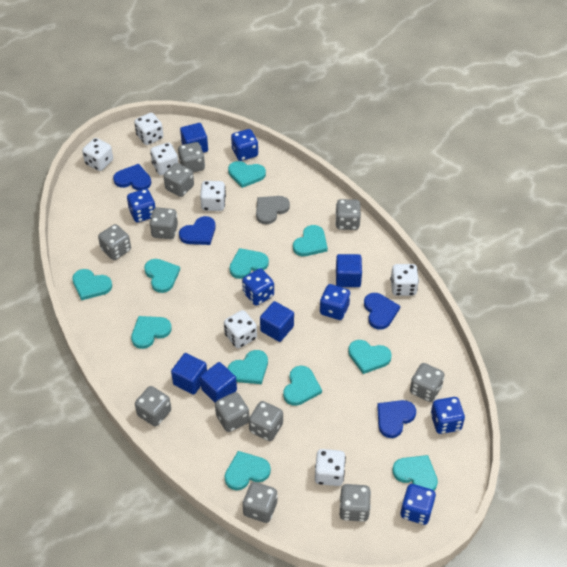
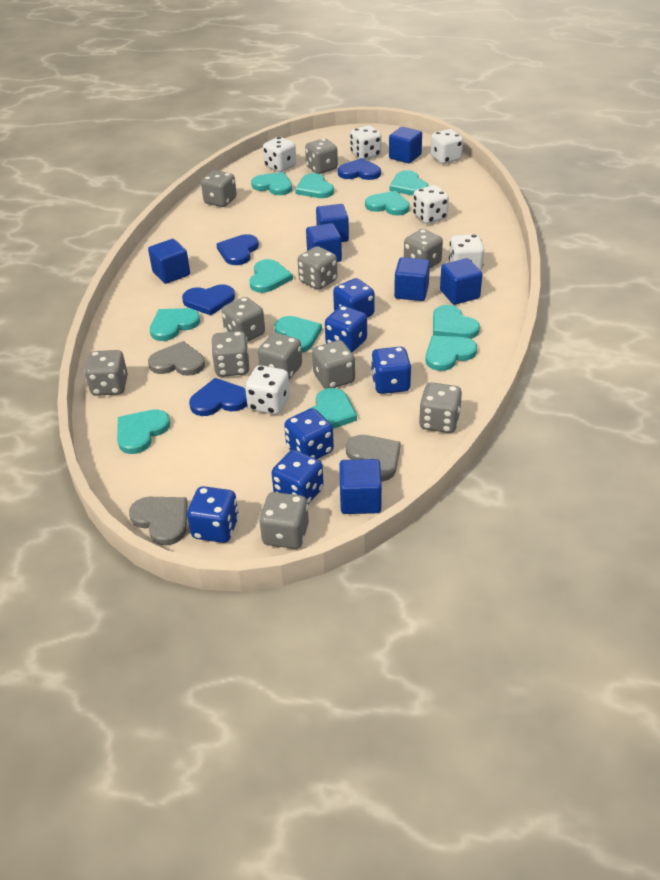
blue cube: [171,353,207,395] [180,123,208,153] [200,362,237,402] [260,301,294,342] [336,254,362,287] = 5 -> [148,239,190,284] [306,223,342,262] [316,204,349,242] [339,459,382,514] [389,127,422,163] [394,257,430,301] [440,258,482,305] = 7
grey heart: [256,196,290,225] = 1 -> [129,497,188,545] [148,341,205,376] [346,435,401,482] = 3
white dice: [82,138,113,171] [134,113,163,145] [150,143,178,175] [200,181,226,211] [224,310,257,348] [315,449,346,486] [390,264,419,296] = 7 -> [245,365,290,415] [263,137,296,172] [350,125,382,160] [413,185,449,224] [431,129,463,164] [449,234,484,271] = 6

